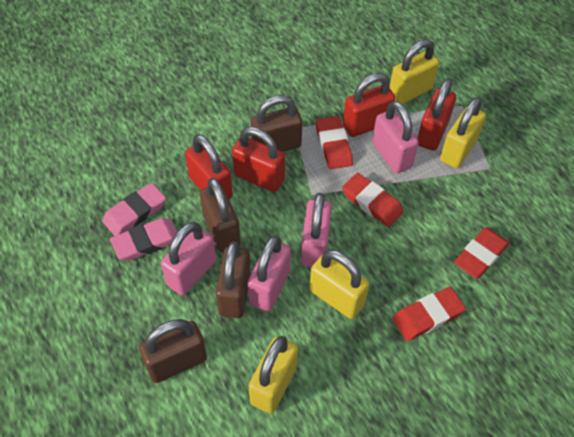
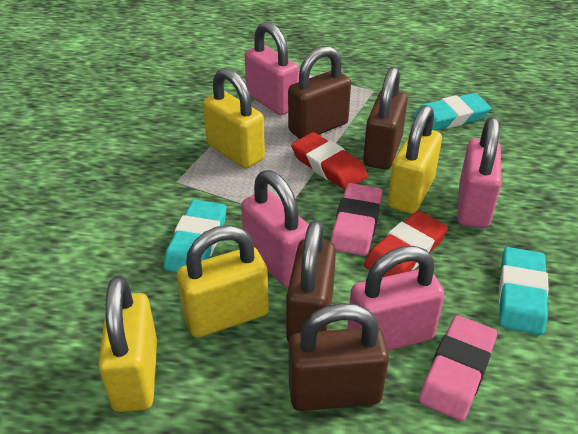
red eraser: [316,116,353,169] [342,173,404,227] [392,287,466,341] [454,227,509,279] = 4 -> [291,132,368,190] [364,211,448,277] = 2
red padlock: [185,134,233,199] [232,127,285,192] [343,73,396,137] [417,79,456,151] = 4 -> none = 0
turquoise eraser: none = 0 -> [164,200,227,272] [413,93,491,130] [499,247,549,335] = 3

